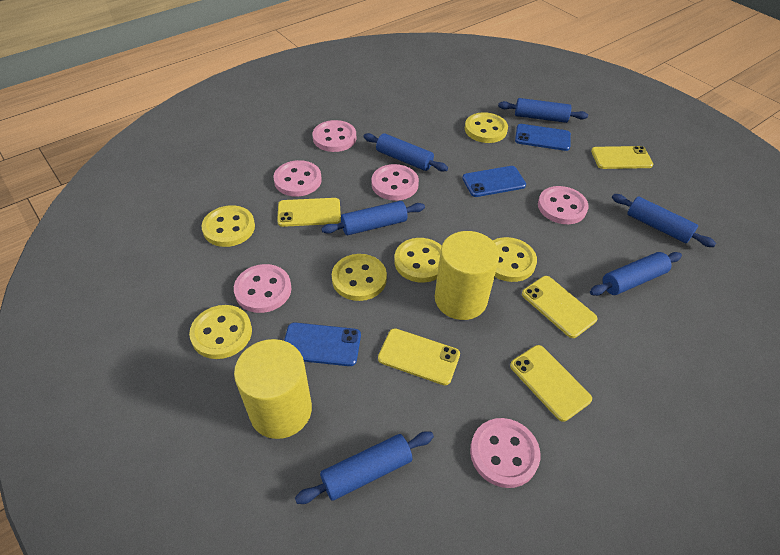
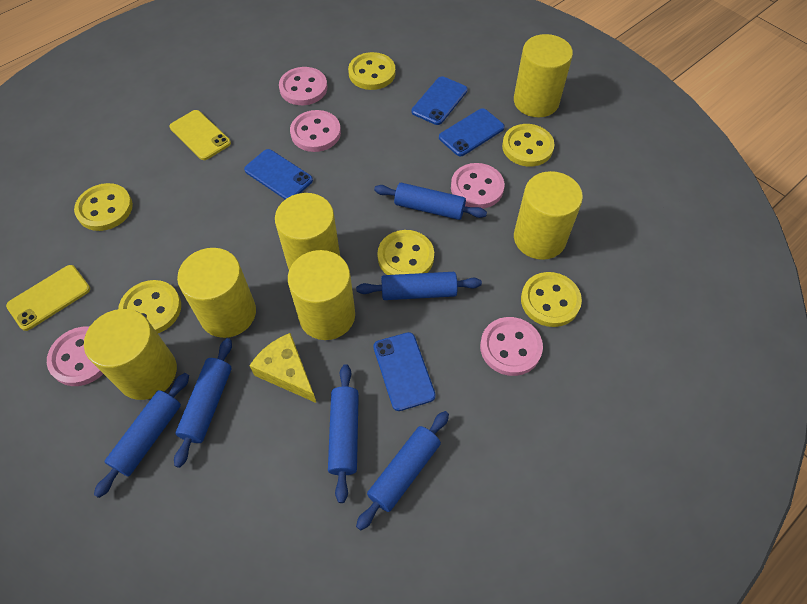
blue phone: [284,323,361,366] [462,166,526,197] [515,124,571,151] = 3 -> [244,149,313,199] [373,332,436,411] [412,76,468,125] [439,108,505,156] = 4
pink button: [234,264,291,313] [273,160,322,196] [313,120,356,152] [371,164,419,201] [470,418,540,488] [538,186,589,224] = 6 -> [47,327,103,386] [279,67,327,105] [290,110,341,152] [451,163,505,209] [480,317,543,376] = 5
yellow cheese: none = 0 -> [249,333,316,403] = 1
yellow cylinder: [234,339,312,439] [435,231,499,320] = 2 -> [84,309,177,400] [177,248,256,338] [275,193,340,269] [288,250,355,340] [514,34,573,117] [514,171,583,260] = 6
yellow phone: [277,198,341,227] [378,328,460,385] [510,345,592,422] [522,276,597,338] [591,146,653,169] = 5 -> [6,265,90,331] [169,110,231,160] = 2

